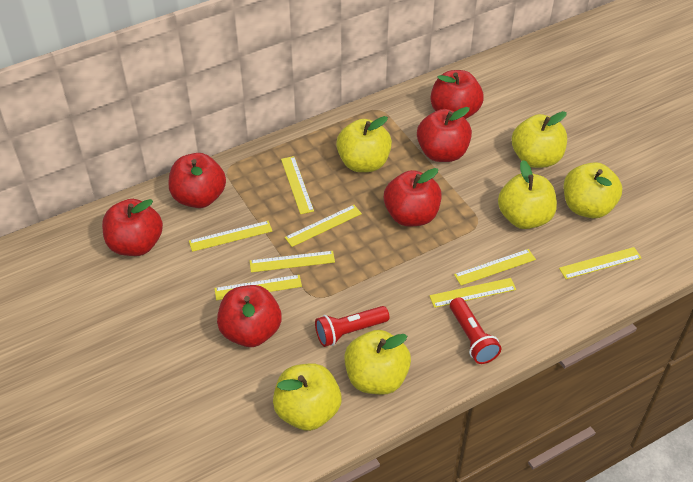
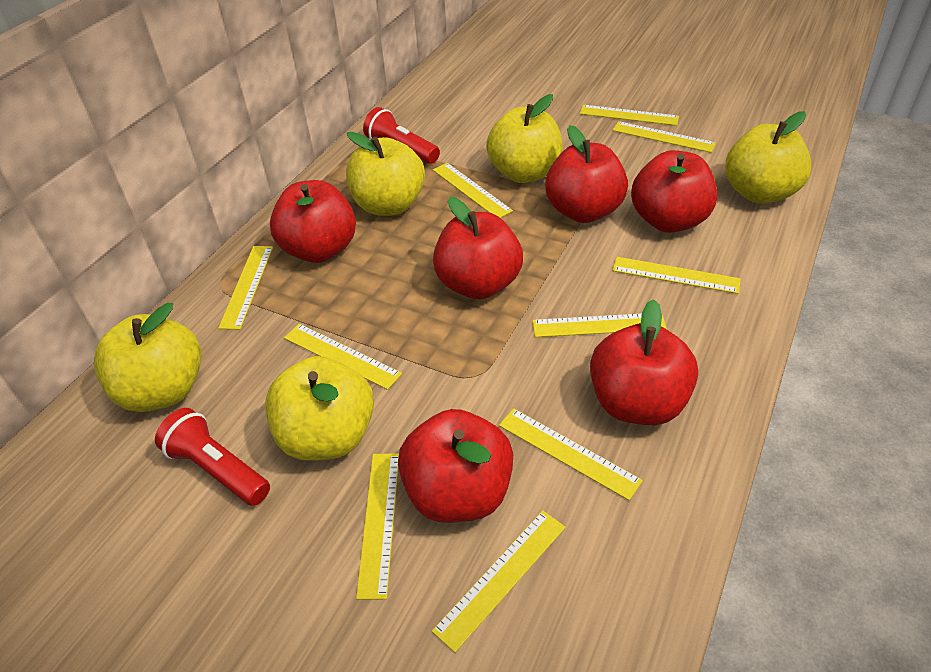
yellow apple: [273,363,342,431] [336,116,392,172] [344,330,411,395] [498,160,557,229] [512,111,567,168] [564,162,622,218] = 6 -> [94,303,201,412] [265,356,374,461] [346,132,425,216] [486,94,563,183] [725,111,812,204] = 5
yellow ruler: [189,221,272,252] [214,275,302,300] [250,251,335,272] [281,156,314,214] [285,205,362,247] [429,278,516,308] [454,249,536,285] [559,247,641,279] = 8 -> [218,246,273,330] [284,324,402,390] [356,453,399,600] [432,510,566,652] [433,163,513,218] [499,408,643,500] [532,312,667,337] [580,105,679,126] [612,257,741,294] [613,121,716,153] = 10

